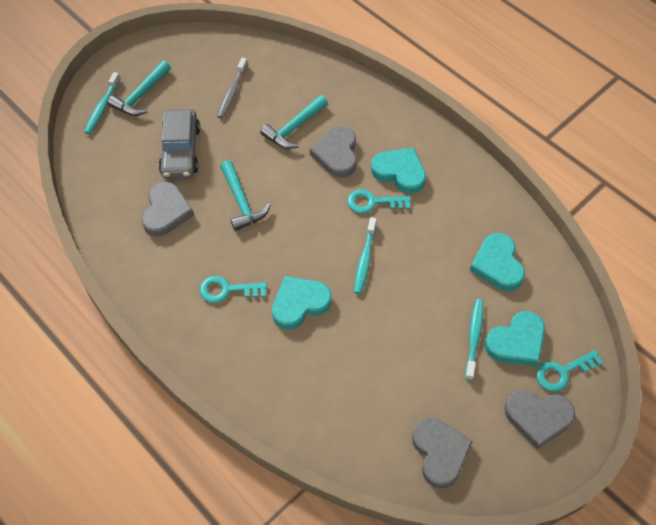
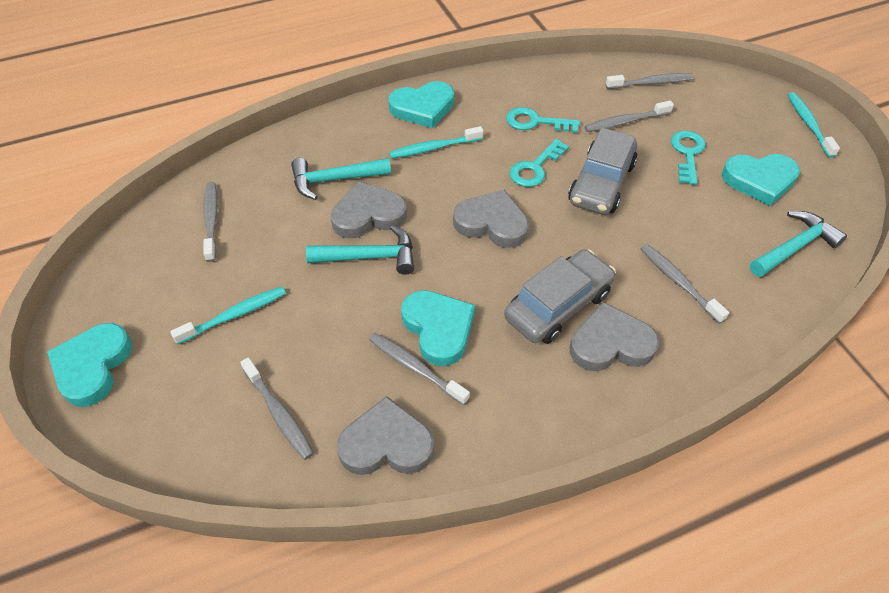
grey car: [158,109,200,179] = 1 -> [504,249,616,344] [568,128,637,215] = 2
grey toothbrush: [217,58,248,119] = 1 -> [203,182,218,262] [240,358,314,460] [369,333,470,405] [585,100,674,132] [606,73,693,89] [640,244,729,324] = 6

